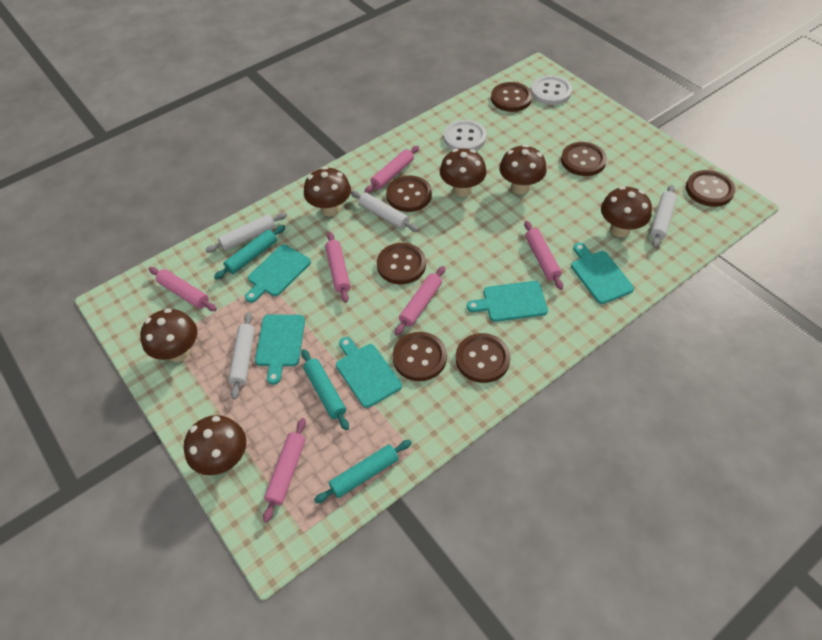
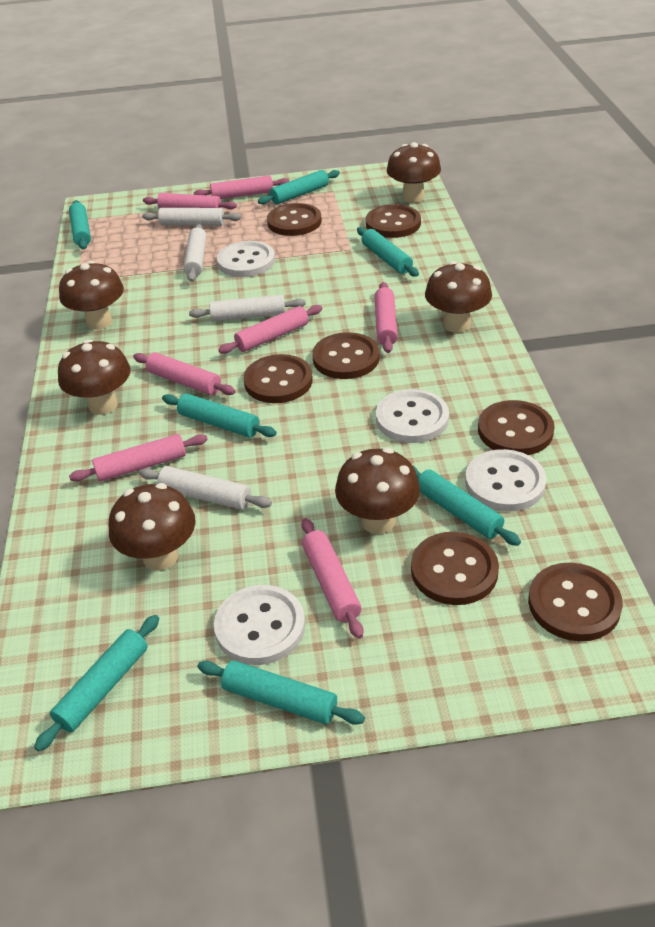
pink rolling pin: [149,267,217,311] [263,418,306,523] [325,232,350,303] [364,146,419,193] [395,266,445,335] [524,221,563,290] = 6 -> [69,434,208,482] [133,353,235,395] [143,193,237,210] [193,175,289,199] [218,305,322,354] [302,518,363,639] [374,282,398,353] = 7
turquoise cutting board: [245,245,311,303] [255,314,305,385] [336,337,402,408] [467,281,548,322] [571,243,634,304] = 5 -> none = 0
turquoise rolling pin: [214,225,285,280] [301,349,349,430] [314,440,412,503] = 3 -> [34,615,159,751] [69,200,91,250] [162,394,276,438] [197,660,365,725] [258,170,340,204] [357,227,419,277] [412,465,521,546] = 7
white button: [444,120,486,151] [531,76,572,105] = 2 -> [214,585,305,665] [217,241,275,277] [376,389,449,443] [465,449,546,512] = 4

